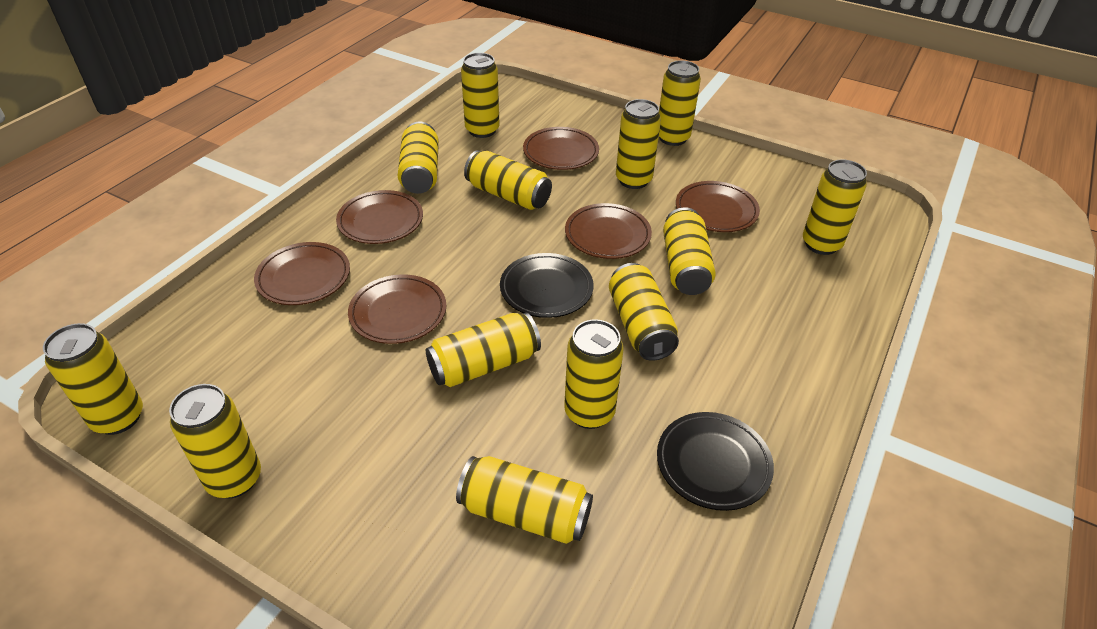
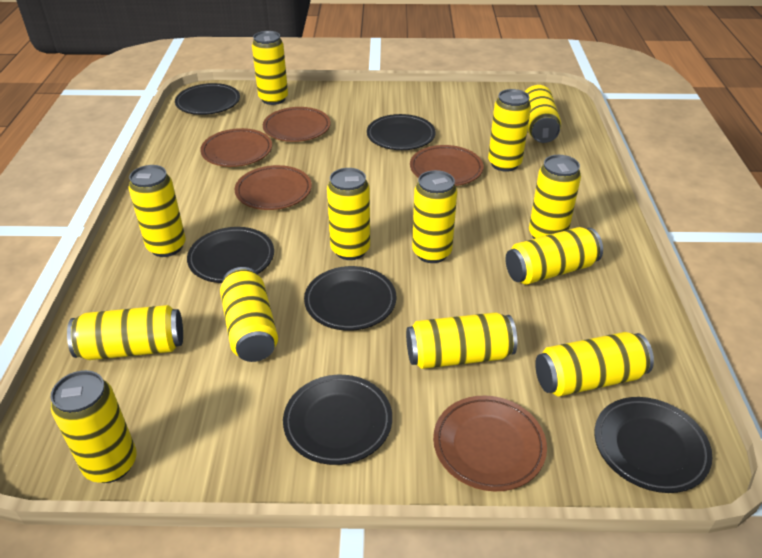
black plate: [500,253,594,318] [657,412,774,511] = 2 -> [175,83,240,115] [187,227,274,283] [283,375,392,465] [304,266,396,331] [367,114,436,150] [594,397,713,493] = 6
brown plate: [254,242,350,305] [336,190,423,244] [348,274,446,344] [523,127,599,170] [565,203,652,259] [676,181,760,232] = 6 -> [200,128,272,167] [235,165,312,210] [263,107,331,142] [410,145,484,186] [433,396,547,491] = 5

